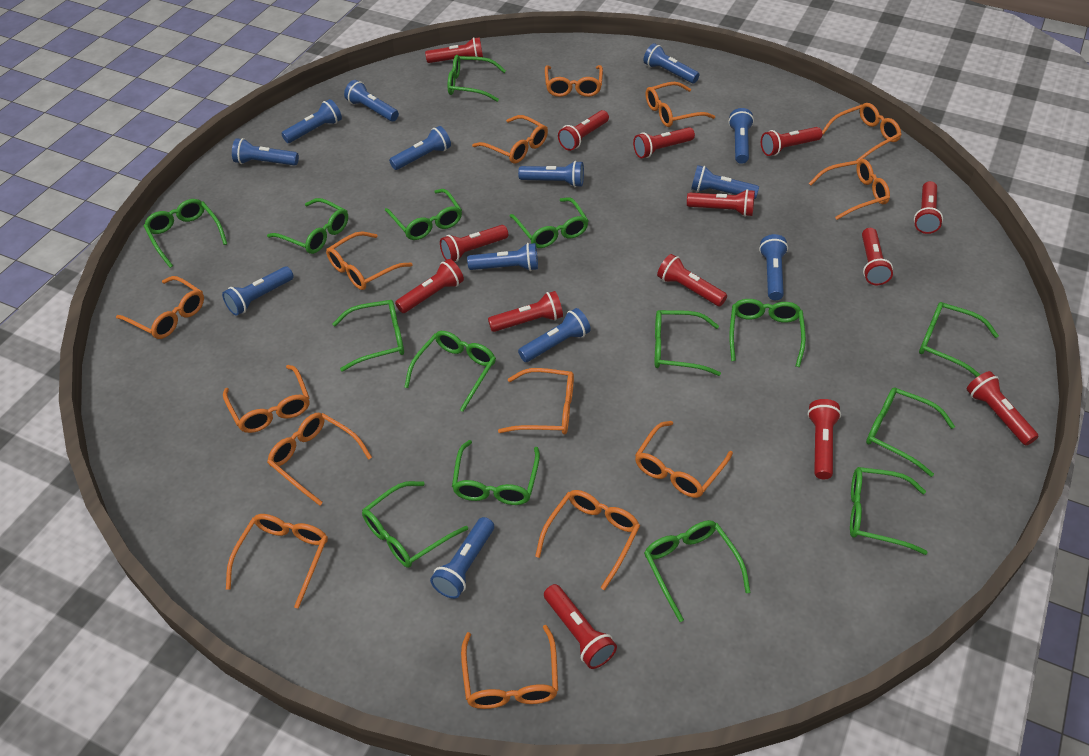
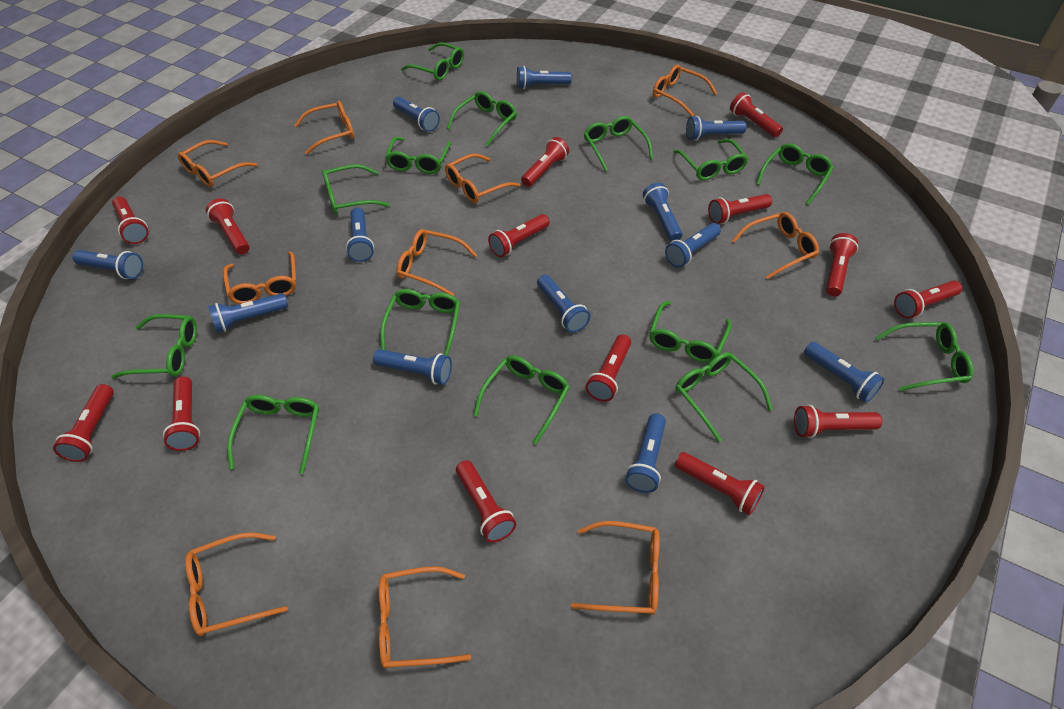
blue flashlight: [222,266,294,316] [232,138,299,165] [281,99,342,143] [344,80,399,121] [389,126,451,170] [430,517,494,599] [467,243,538,271] [518,161,584,187] [518,308,591,362] [643,43,699,83] [691,165,759,199] [729,108,754,164] [759,234,788,300] = 13 -> [72,250,143,279] [208,293,288,333] [346,208,374,262] [373,349,452,385] [393,97,440,132] [517,66,572,89] [537,275,590,333] [625,413,666,493] [643,183,682,241] [665,223,721,268] [686,116,747,141] [804,342,885,402] = 12
green glasses: [144,199,227,268] [267,198,348,254] [332,300,404,372] [362,481,468,568] [385,189,462,240] [404,331,496,412] [448,55,506,102] [452,440,540,505] [510,197,589,248] [644,520,750,622] [655,310,721,376] [729,299,806,367] [850,467,927,555] [866,388,955,477] [919,302,999,377] = 15 -> [111,314,197,379] [227,395,319,474] [322,164,390,214] [380,289,460,356] [385,137,452,174] [401,42,464,81] [447,91,517,146] [473,355,570,445] [583,116,653,172] [649,301,732,363] [673,139,748,181] [675,352,773,442] [756,143,834,205] [875,322,973,391] = 14
orange glasses: [116,276,204,339] [223,365,309,433] [226,514,328,609] [267,413,372,506] [326,231,413,290] [461,625,558,709] [472,115,548,164] [498,368,574,434] [535,490,640,590] [545,65,603,97] [635,421,733,498] [646,82,715,127] [809,159,890,220] [822,103,901,160] = 14 -> [178,140,257,187] [185,533,288,636] [223,252,296,304] [294,101,354,154] [379,566,471,668] [396,229,477,296] [445,154,520,203] [571,521,660,615] [653,65,717,117] [732,212,819,279] = 10

